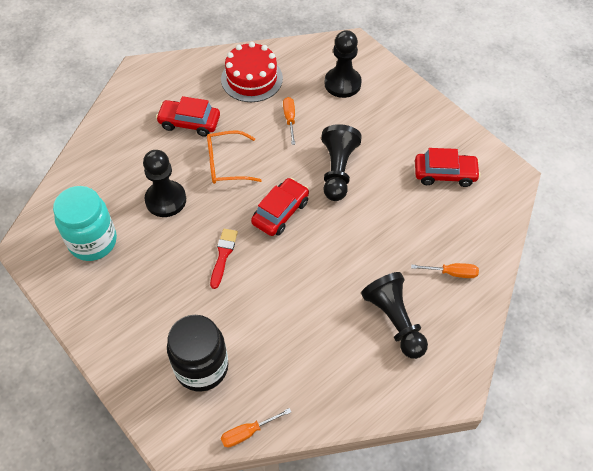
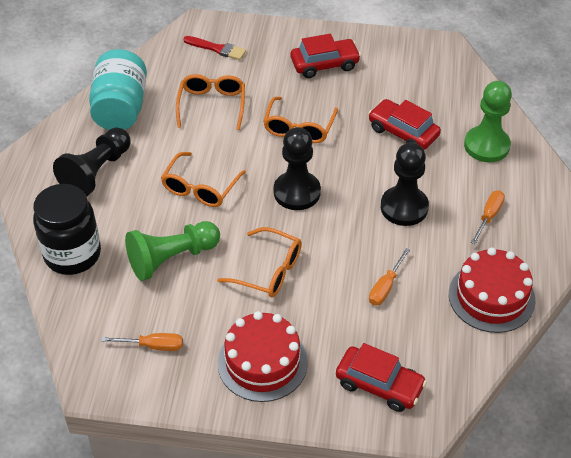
black pawn: [143,150,186,217] [321,124,362,201] [325,30,362,98] [361,272,428,359] = 4 -> [53,128,130,197] [274,127,321,210] [381,142,429,226] = 3
green pawn: none = 0 -> [125,221,220,281] [464,81,512,162] = 2
orange glasses: [207,131,262,184] = 1 -> [161,152,246,207] [176,74,245,130] [217,227,302,297] [263,97,338,143] = 4
red cake: [221,42,283,102] = 1 -> [218,311,308,402] [449,247,536,333] = 2

